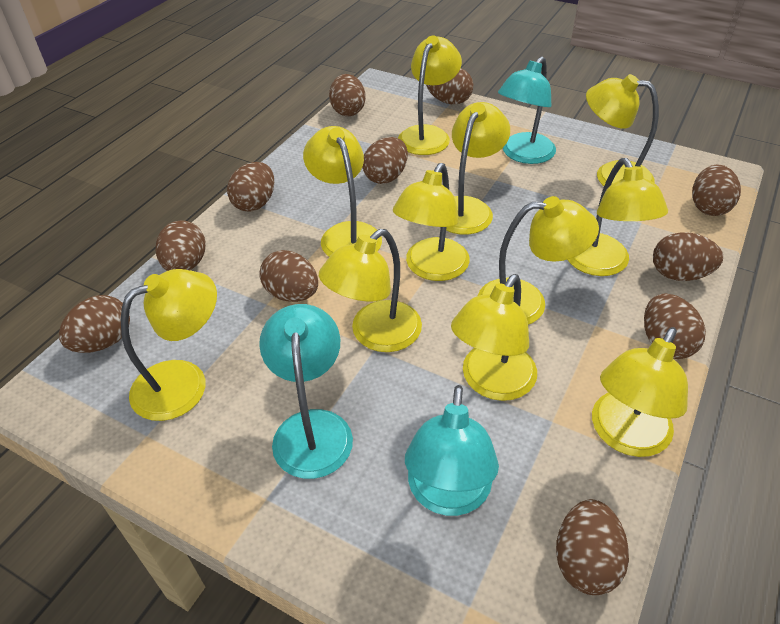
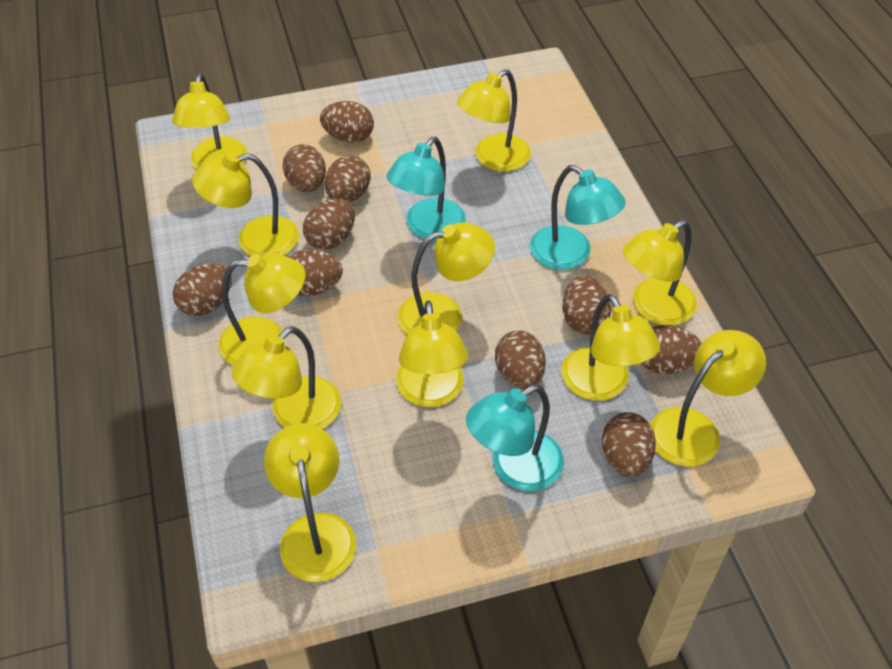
brown egg: [59,295,130,353] [156,220,206,271] [227,162,274,212] [260,250,318,302] [329,74,366,116] [363,137,408,184] [426,68,473,104] [556,499,629,595] [644,293,706,359] [653,232,723,281] [692,165,741,216] = 11 -> [173,263,232,316] [283,144,326,192] [288,249,343,296] [303,199,355,250] [320,101,374,143] [325,155,371,202] [495,331,546,389] [562,276,611,335] [602,412,656,477] [641,325,702,374] = 10

